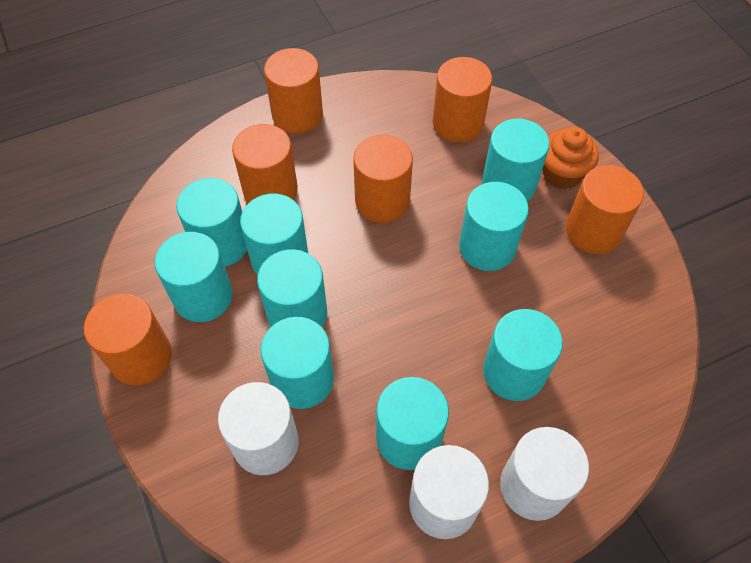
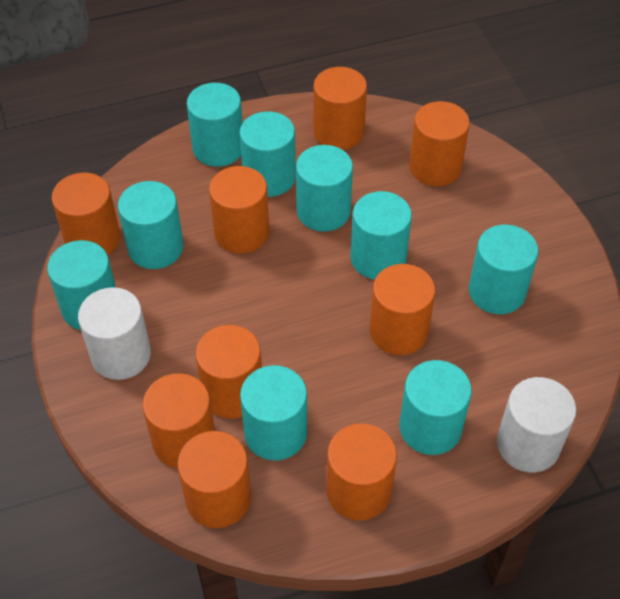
orange cupcake: [542,127,599,189] = 1 -> none = 0
orange cylinder: [84,294,172,385] [232,124,298,203] [264,48,323,133] [353,135,413,223] [433,57,492,143] [566,165,644,254] = 6 -> [52,173,120,255] [142,373,215,468] [177,431,251,528] [195,325,262,419] [209,166,269,254] [313,67,367,150] [326,423,397,521] [370,264,435,355] [409,101,470,186] = 9
white cylinder: [218,382,299,475] [409,445,489,539] [500,427,589,521] = 3 -> [78,287,151,380] [497,377,576,473] = 2

